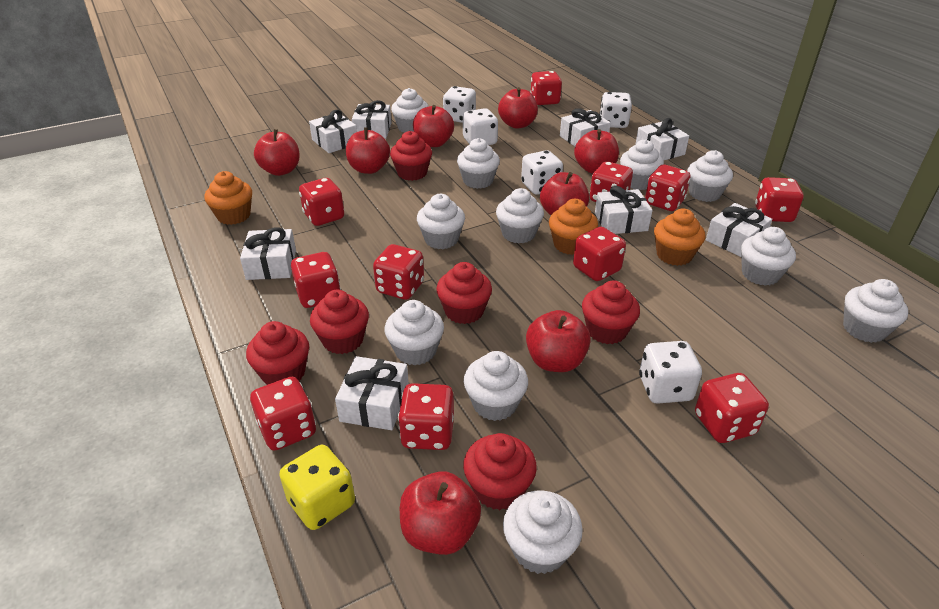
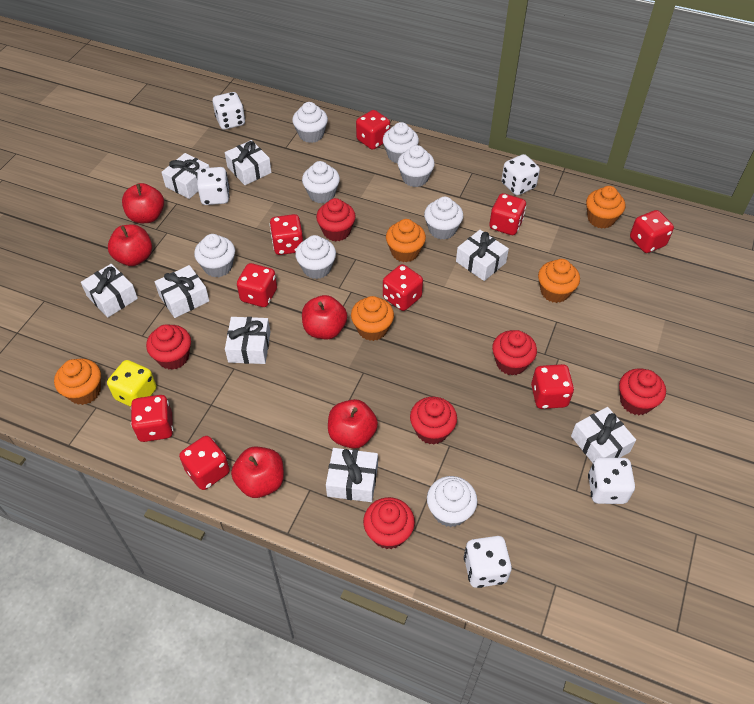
orange cupcake: [204,171,252,225] [549,199,598,255] [654,209,705,266] = 3 -> [54,358,101,405] [351,296,394,341] [386,219,426,262] [538,259,580,303] [586,186,625,229] = 5
red apple: [254,129,300,176] [346,128,390,174] [400,471,481,555] [413,105,454,147] [498,87,538,129] [526,310,591,372] [540,172,589,215] [574,129,619,174] = 8 -> [108,224,152,266] [122,183,164,223] [231,447,284,498] [302,295,347,339] [328,399,378,449] = 5
red dice: [250,377,316,451] [291,252,341,308] [299,178,344,226] [373,244,424,300] [398,383,454,450] [530,71,562,105] [573,227,626,281] [590,162,633,202] [645,165,690,211] [695,373,769,443] [755,177,803,222] = 11 -> [131,395,173,442] [179,436,230,490] [237,263,277,307] [270,214,303,255] [356,110,390,150] [383,264,423,311] [489,193,526,235] [531,364,574,409] [630,210,674,253] = 9
white cupcake: [385,300,444,366] [391,88,429,133] [417,194,465,249] [457,138,500,189] [464,351,528,421] [496,188,544,243] [503,490,583,574] [620,139,664,190] [687,150,733,202] [741,227,796,286] [843,279,908,343] = 11 -> [194,234,235,277] [292,102,328,143] [295,235,336,279] [302,161,340,204] [383,122,419,164] [398,145,435,187] [424,197,463,240] [427,476,477,527] = 8

